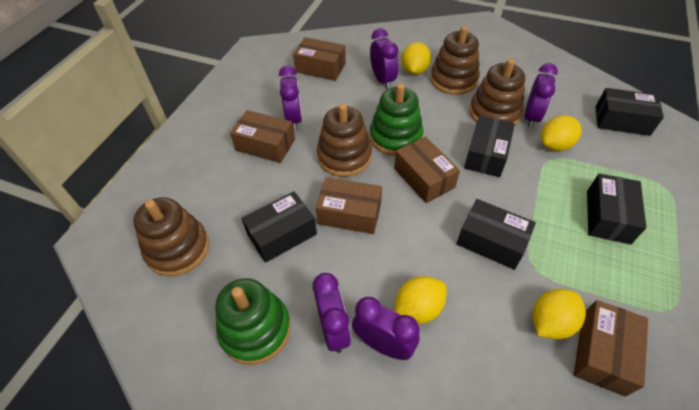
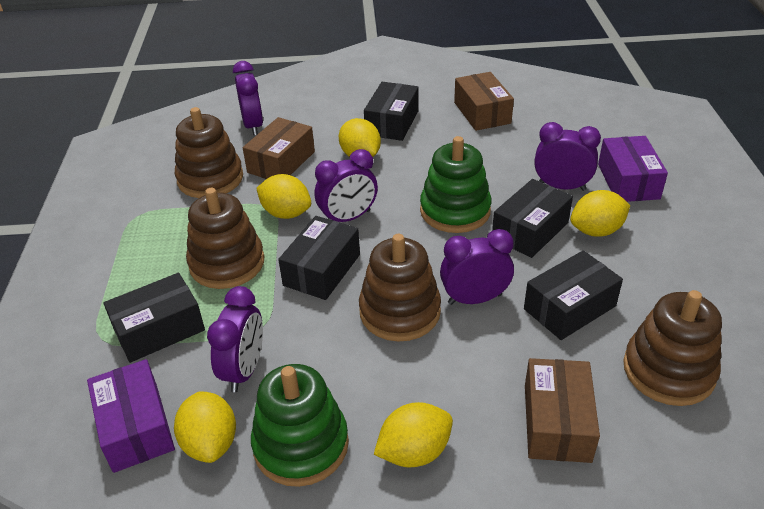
brown box: [230,110,295,163] [293,37,346,81] [316,177,382,234] [394,136,460,203] [574,300,648,397] = 5 -> [243,117,315,179] [454,72,514,131] [525,358,600,463] = 3
purple box: none = 0 -> [87,359,175,473] [598,136,668,202] = 2
yellow lemon: [394,276,446,324] [401,42,431,75] [532,289,586,339] [541,115,582,151] = 4 -> [174,391,236,463] [256,174,311,219] [339,118,381,157] [374,402,453,467] [570,190,630,237] = 5

